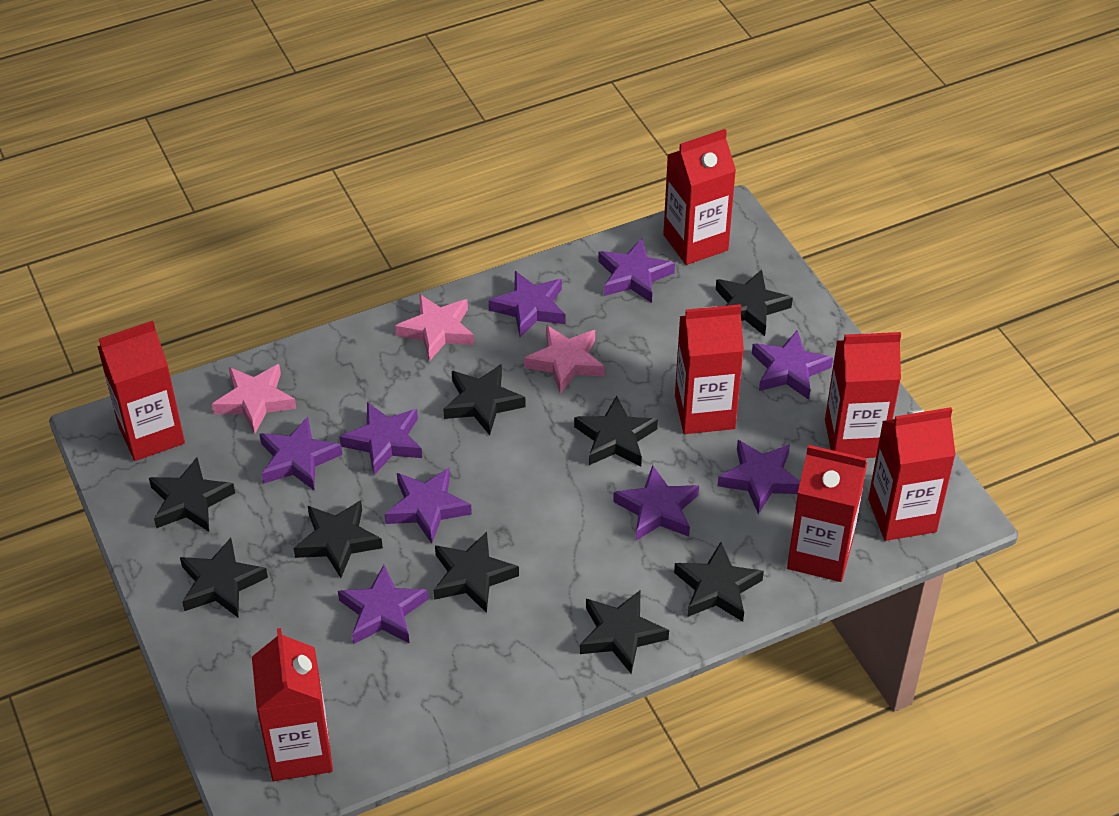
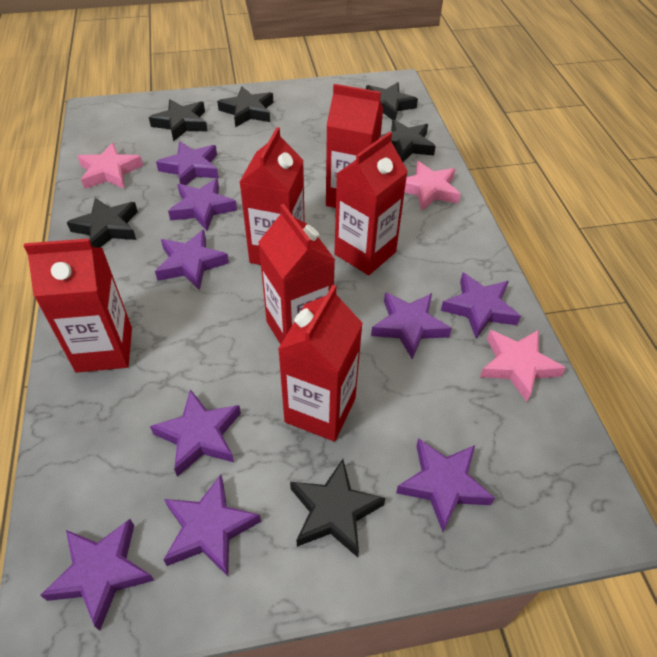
black star: [149,457,235,532] [180,538,268,617] [293,500,383,578] [434,532,519,613] [443,364,526,435] [574,396,658,466] [580,590,669,674] [674,542,764,622] [716,269,793,336] = 9 -> [67,198,138,248] [149,99,208,142] [217,86,274,127] [290,459,385,557] [366,82,418,120] [381,119,436,162] = 6
red carton: [97,321,185,461] [252,628,333,781] [663,129,736,265] [675,304,744,434] [787,445,868,582] [825,332,901,458] [868,407,956,541] = 7 -> [24,238,132,373] [240,127,305,265] [258,204,335,345] [278,285,363,442] [326,84,383,208] [334,132,408,275] = 6

